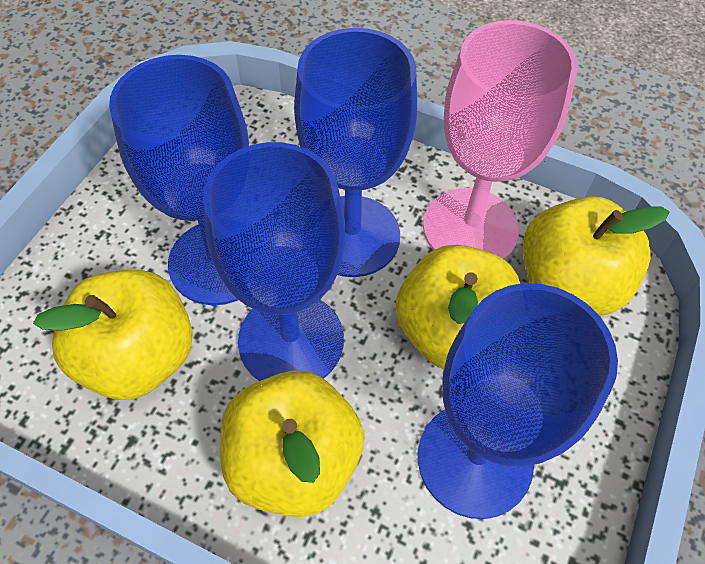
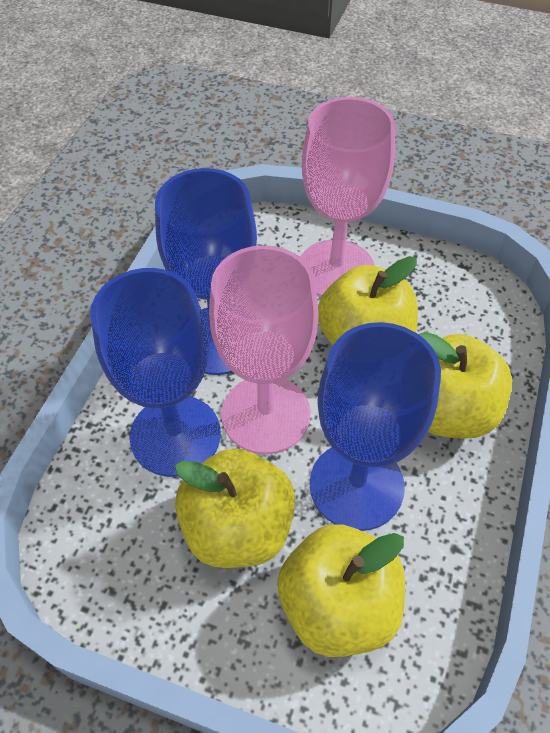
blue goblet: [109,55,249,305] [203,142,345,381] [294,28,417,277] [418,283,618,519] = 4 -> [90,268,221,477] [155,168,257,375] [310,322,441,531] = 3
pink goblet: [423,20,577,259] = 1 -> [209,245,319,454] [300,97,395,297] = 2

